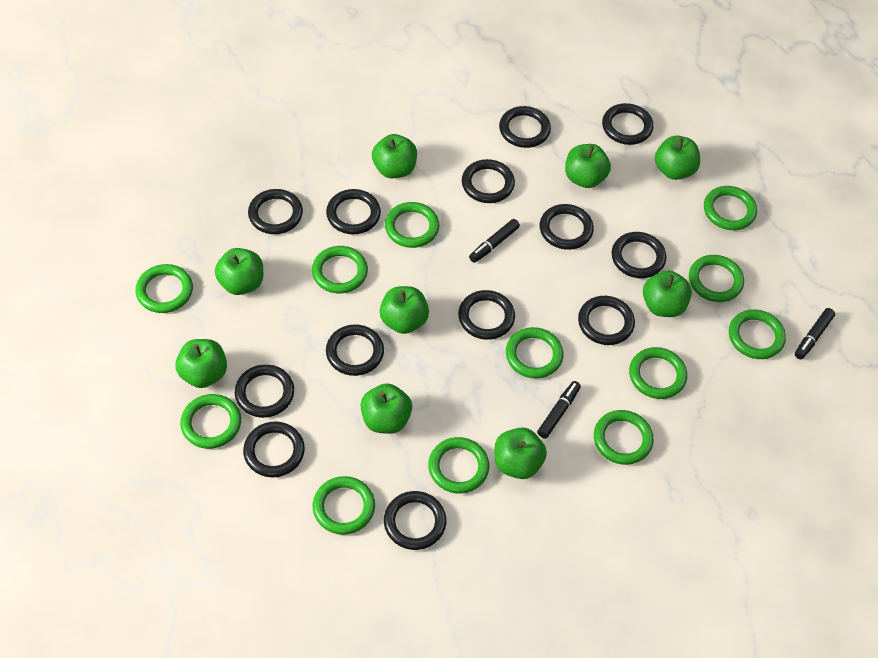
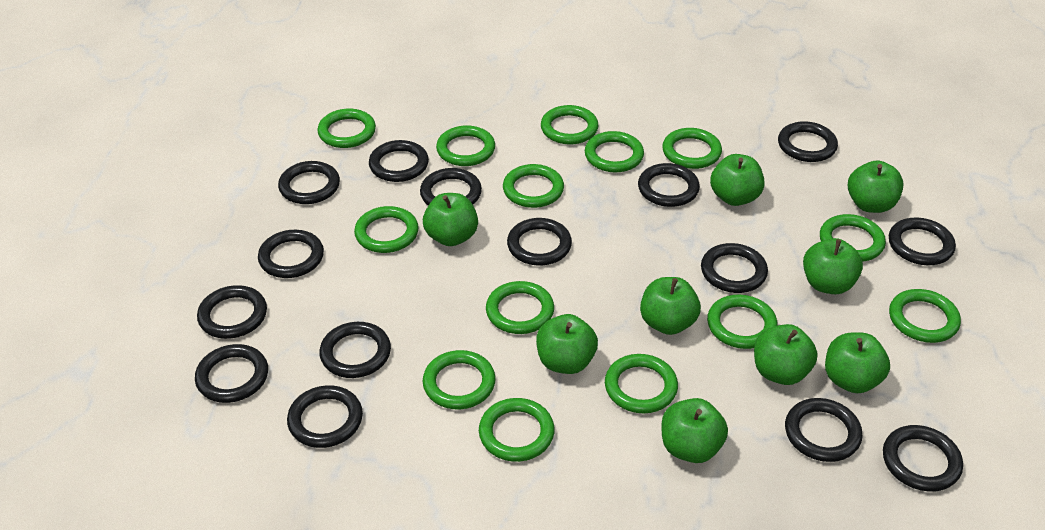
black marker: [469,219,520,263] [537,381,581,439] [795,308,835,359] = 3 -> none = 0
black ring: [235,364,294,418] [243,421,305,477] [248,189,303,234] [326,189,381,234] [326,324,384,376] [384,491,446,550] [458,290,515,340] [462,159,515,203] [499,106,551,148] [540,204,594,250] [578,296,635,345] [602,103,653,145] [611,232,667,278] = 13 -> [195,344,268,403] [197,285,267,339] [258,230,324,278] [278,161,340,204] [287,385,363,448] [319,322,391,378] [369,140,429,182] [420,168,482,205] [507,218,572,266] [638,163,700,207] [701,243,768,293] [778,121,838,162] [785,398,863,462] [883,425,963,492] [889,217,956,265] = 15
green ring: [135,264,193,313] [180,394,241,449] [312,246,368,294] [313,476,375,535] [385,202,440,248] [428,437,489,494] [506,327,563,379] [594,410,654,465] [629,347,687,399] [689,255,744,302] [704,186,757,230] [729,309,786,359] = 12 -> [318,109,376,148] [354,206,419,253] [423,350,496,409] [436,125,495,166] [479,398,555,462] [486,281,554,334] [503,164,564,208] [541,105,599,145] [585,131,644,172] [605,354,678,413] [662,128,722,169] [707,295,777,349] [820,214,886,262] [889,289,961,343] = 14

